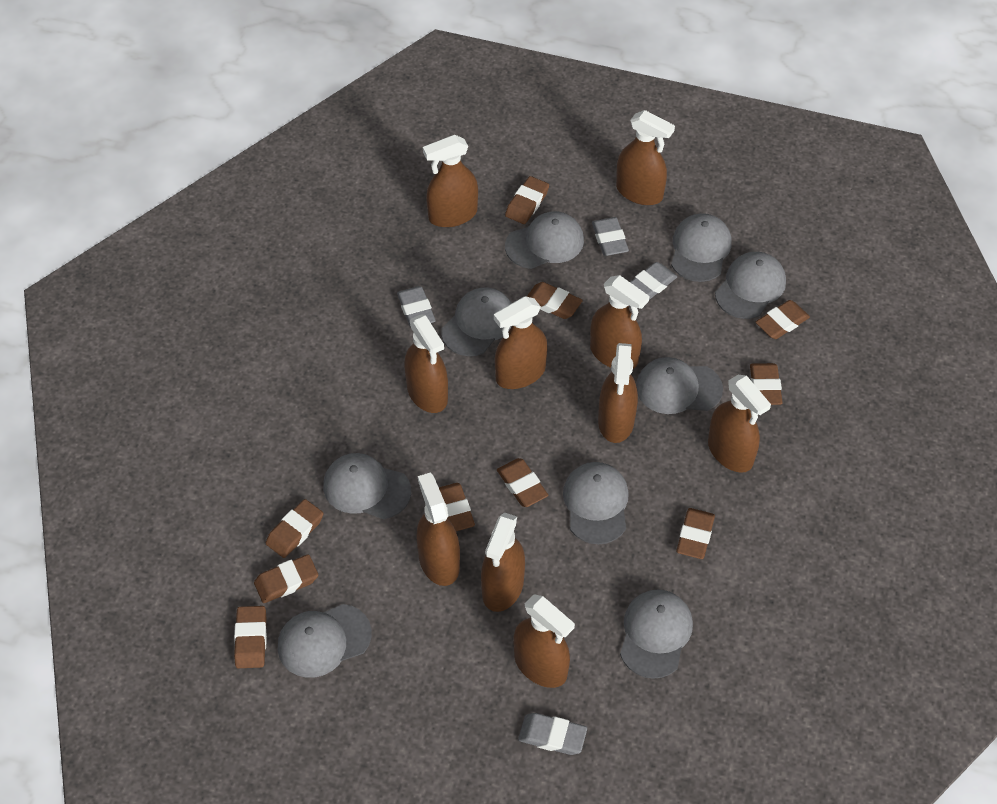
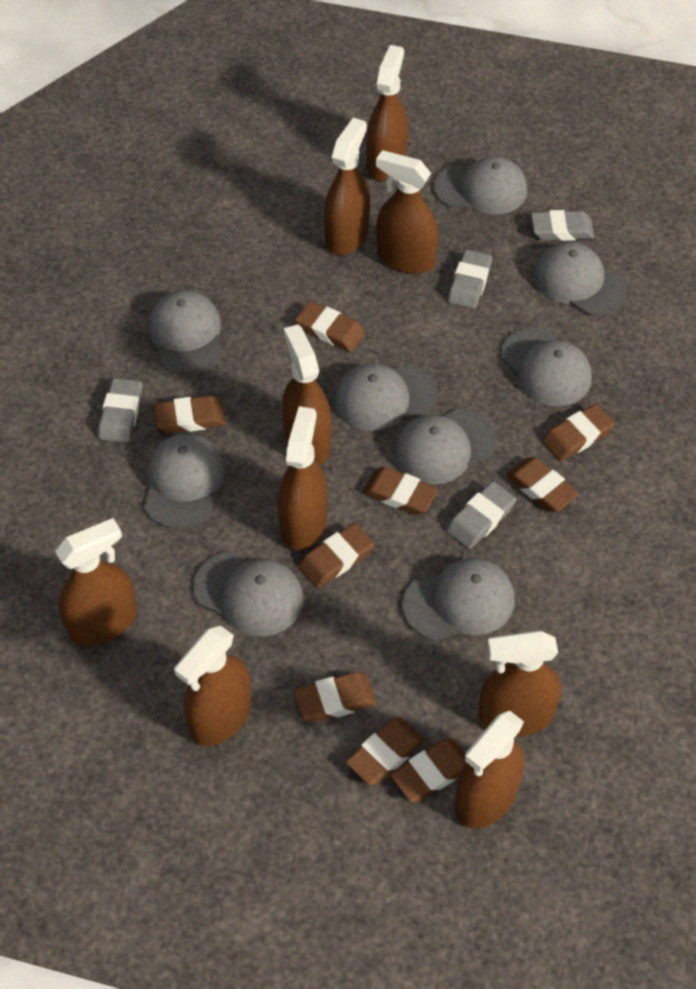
brown eraser: [234,606,267,668] [254,554,318,603] [266,499,324,558] [439,483,475,531] [497,458,548,507] [505,176,549,224] [527,282,583,319] [676,508,715,559] [750,363,783,405] [756,300,810,339] = 10 -> [154,396,226,433] [294,672,377,722] [295,301,365,352] [298,523,374,588] [346,717,425,786] [362,467,438,515] [390,739,466,802] [506,457,579,512] [542,404,615,461] = 9
brown spray bottle: [404,314,448,413] [416,473,460,586] [423,135,478,227] [481,513,525,612] [494,296,548,389] [513,594,575,688] [590,275,650,369] [598,343,638,443] [616,110,675,205] [708,375,771,473] = 10 -> [55,518,137,645] [174,626,252,746] [278,406,328,550] [282,325,332,465] [324,118,370,255] [366,45,408,181] [376,150,438,274] [455,711,524,828] [478,630,561,736] = 9

